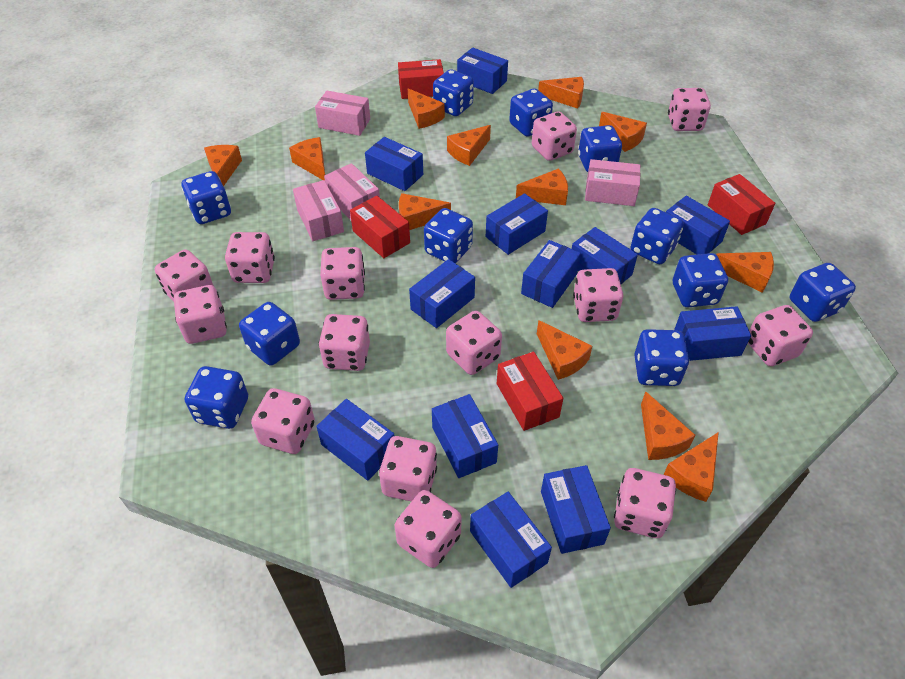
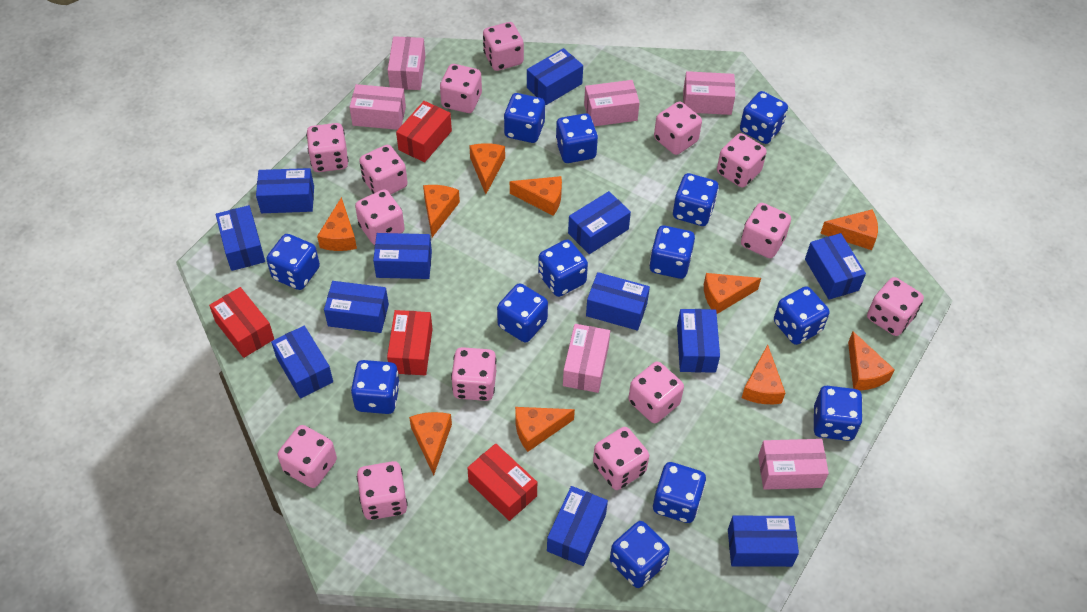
blue dice: [182,171,231,224] [185,366,248,429] [239,302,300,365] [424,208,473,263] [433,69,474,116] [509,88,553,137] [578,125,622,172] [630,208,684,264] [634,329,689,386] [673,253,728,307] [790,263,856,322] = 11 -> [266,234,320,290] [351,360,400,414] [497,283,548,342] [504,93,545,143] [538,240,588,297] [556,113,598,163] [610,521,670,588] [649,225,695,279] [653,462,706,523] [673,173,719,226] [740,91,788,144] [774,286,829,345] [814,386,863,441] = 13
orange cheese: [204,145,242,186] [289,137,325,180] [399,193,451,230] [408,88,445,129] [447,125,491,166] [516,168,568,205] [537,320,592,380] [538,77,584,109] [599,112,647,152] [641,391,695,460] [663,432,719,502] [716,252,774,293] = 12 -> [317,197,357,251] [409,412,452,475] [423,185,460,237] [469,143,505,194] [510,176,562,216] [515,407,575,452] [704,273,761,314] [742,345,785,404] [820,210,878,250] [848,331,895,390] = 10
pink box: [293,180,344,241] [315,91,370,136] [324,163,380,220] [585,159,641,206] = 4 -> [350,84,406,130] [388,36,425,90] [563,324,610,393] [584,80,640,126] [683,71,735,115] [758,439,829,490] = 6

